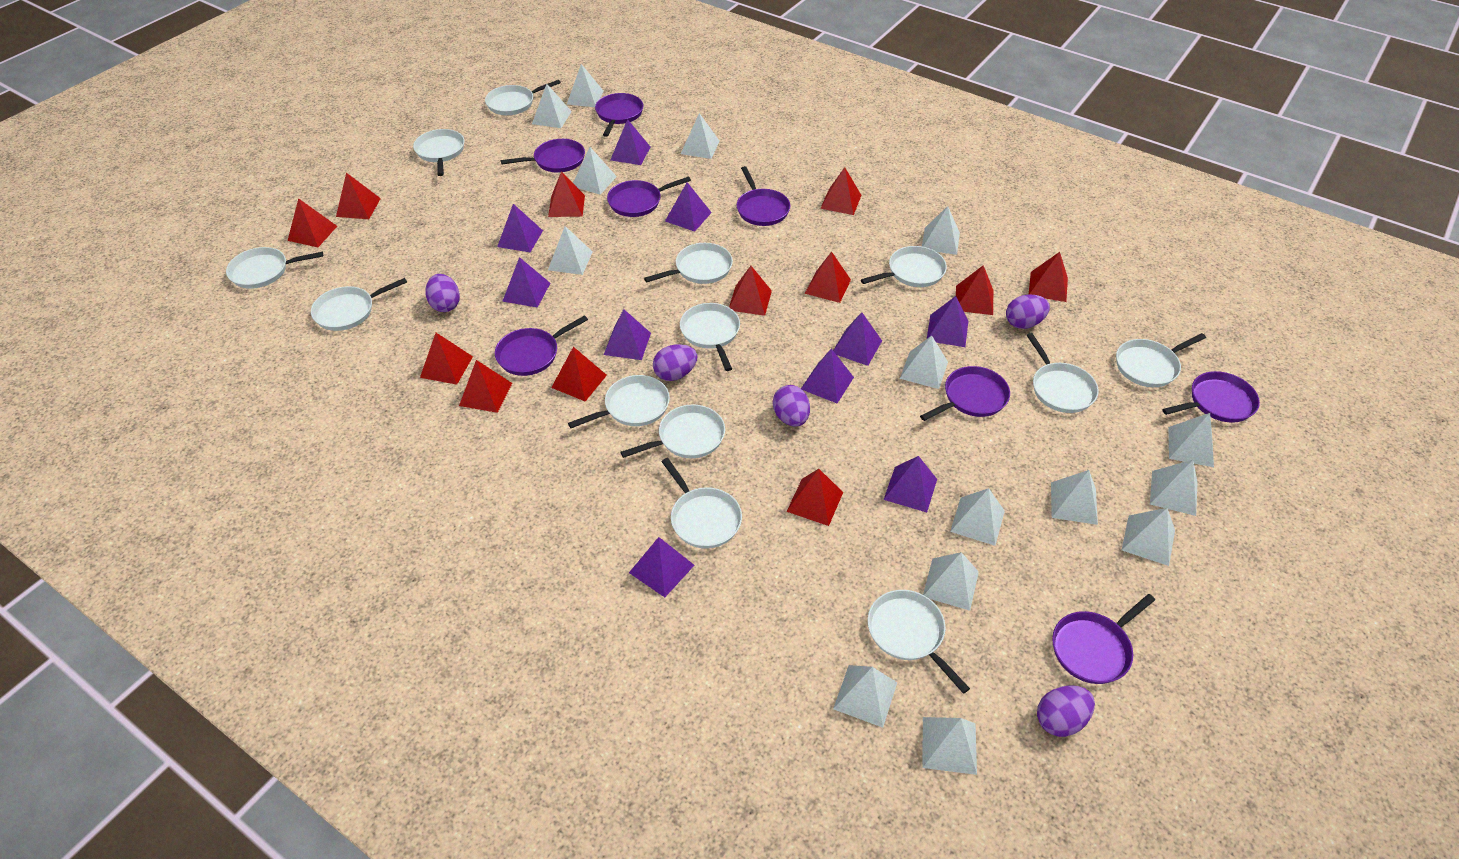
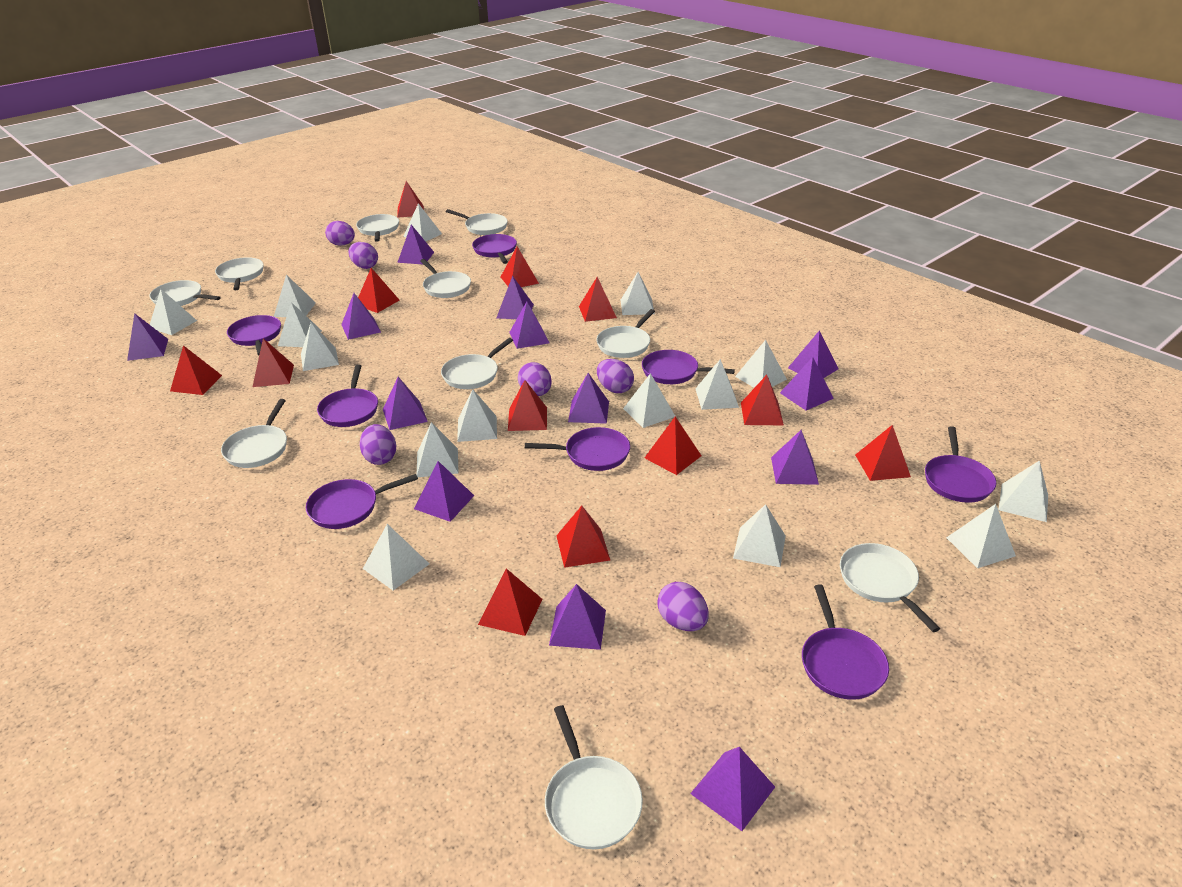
purple egg: [425,274,460,312] [653,344,697,381] [773,385,810,427] [1006,295,1050,329] [1037,685,1095,737] = 5 -> [325,221,355,246] [348,242,378,269] [360,424,396,465] [518,362,552,396] [597,359,634,393] [657,582,709,631] = 6
purple pyramid: [497,204,543,252] [502,257,550,308] [604,309,651,360] [610,119,651,165] [629,537,694,597] [665,182,712,232] [801,349,854,403] [833,312,882,366] [884,456,937,512] [927,296,968,347] = 10 -> [127,313,168,361] [341,293,381,340] [383,377,428,430] [397,225,434,265] [414,461,474,522] [496,276,534,319] [509,302,549,349] [549,584,606,650] [568,373,609,424] [690,747,775,831] [771,430,819,485] [780,357,834,410] [788,331,838,378] = 13
white pan: [226,247,323,289] [311,278,407,331] [413,129,465,176] [485,80,561,115] [568,375,670,428] [620,405,725,458] [644,243,733,284] [661,458,742,549] [680,303,740,371] [861,246,947,287] [868,590,970,694] [1026,333,1099,413] [1116,333,1206,387] = 13 -> [150,280,221,306] [215,257,264,290] [221,399,287,468] [356,214,399,242] [420,259,471,298] [441,338,513,389] [446,209,508,235] [545,705,643,849] [596,309,655,358] [840,543,940,632] = 10

